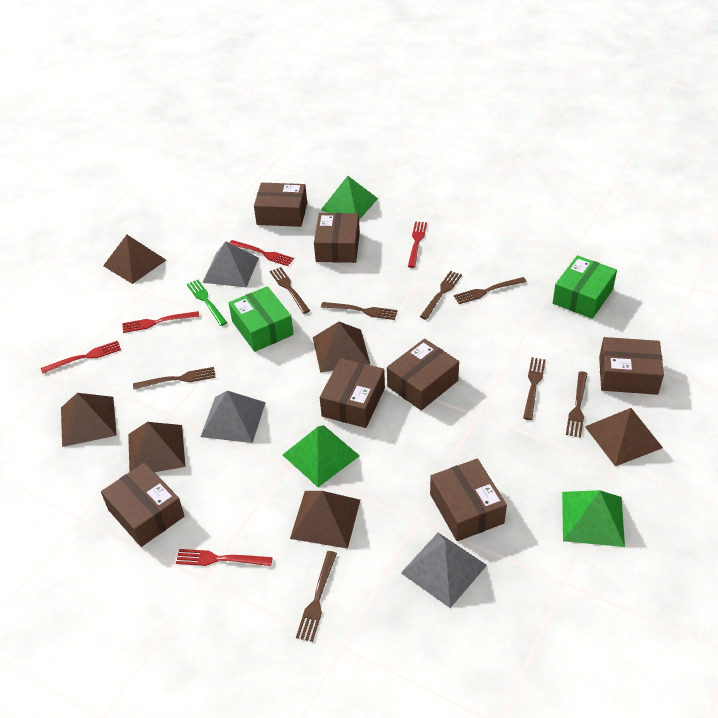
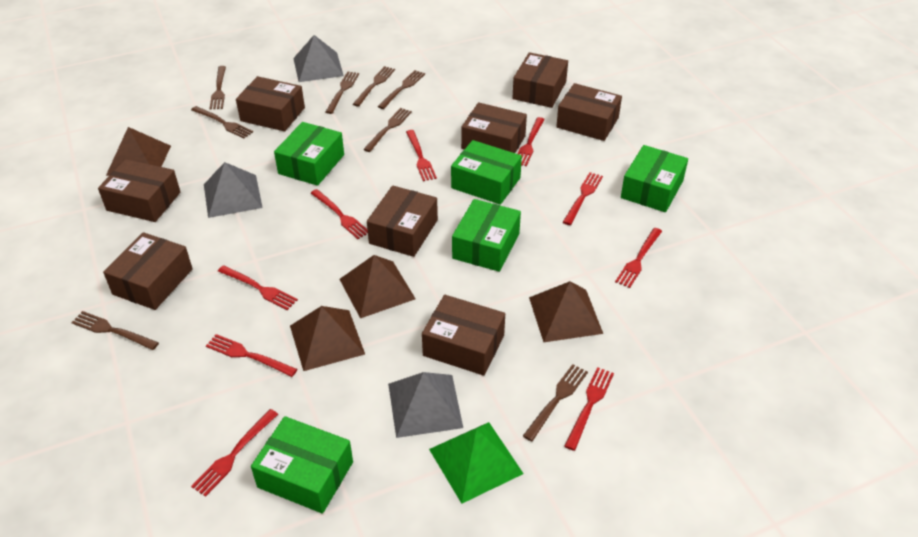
brown box: [101,462,184,547] [254,183,307,227] [314,213,360,263] [320,358,385,428] [387,339,459,410] [430,459,507,541] [599,337,664,395] = 7 -> [98,159,180,222] [103,232,193,310] [236,76,305,131] [367,185,438,257] [422,295,505,376] [461,102,527,153] [512,52,568,108] [556,83,622,141] = 8
brown pyramid: [61,393,117,447] [103,235,166,284] [128,422,186,472] [290,491,360,549] [313,322,370,373] [585,408,663,466] = 6 -> [106,127,171,176] [290,306,365,371] [339,255,416,318] [529,281,603,342] = 4
green box: [229,286,294,352] [553,255,617,319] = 2 -> [251,416,353,514] [274,122,344,186] [451,140,522,205] [452,199,521,272] [621,145,688,212] = 5
green fork: [187,280,227,326] = 1 -> none = 0
green pyramid: [283,425,360,487] [321,176,378,220] [562,490,625,547] = 3 -> [429,422,524,504] = 1
red fork: [41,341,121,374] [122,311,199,333] [176,549,273,566] [229,240,294,266] [408,221,427,268] = 5 -> [191,409,278,497] [206,334,297,377] [218,265,298,310] [311,189,368,239] [406,130,437,181] [518,117,545,166] [563,172,603,225] [564,367,614,451] [615,228,662,288] = 9

